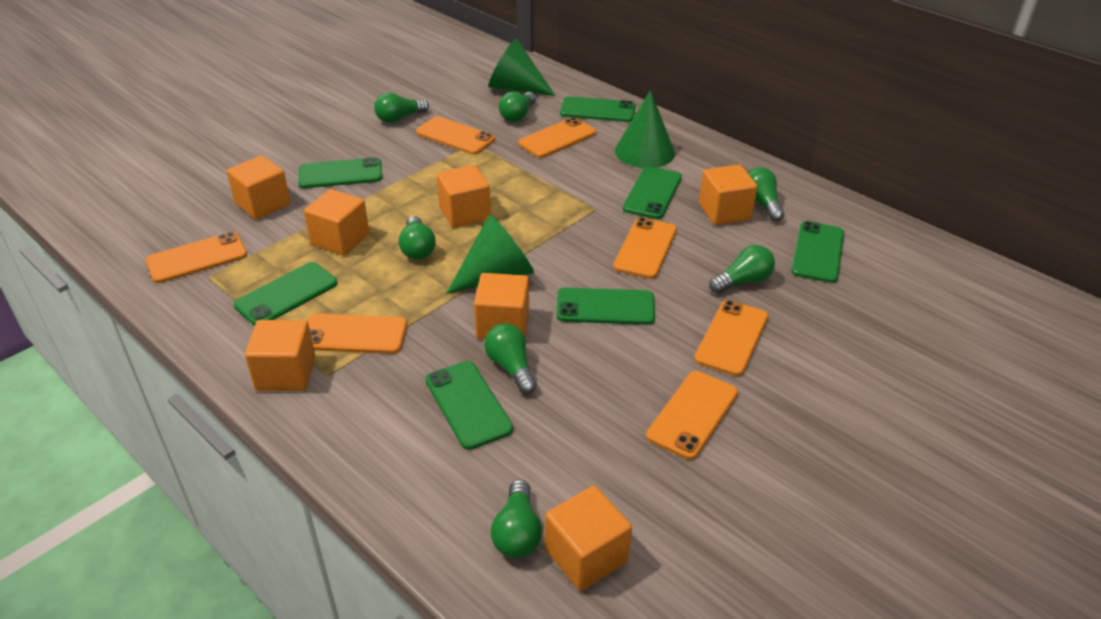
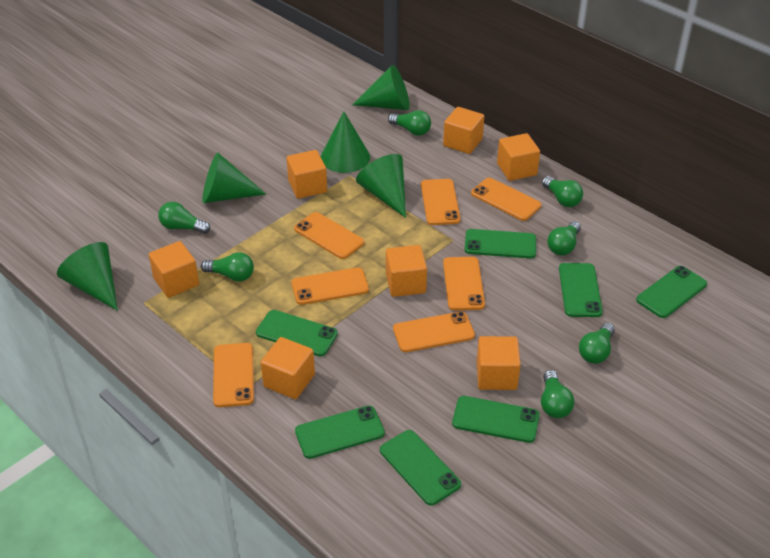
green cone: [446,215,534,294] [488,39,556,96] [615,90,675,168] = 3 -> [57,242,118,311] [203,153,266,203] [321,112,370,173] [352,65,410,110] [356,154,406,218] = 5

